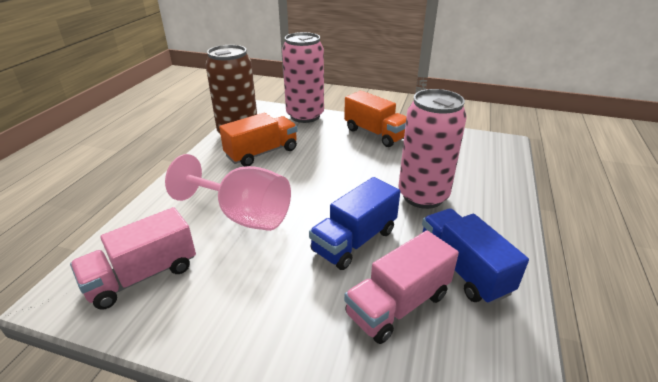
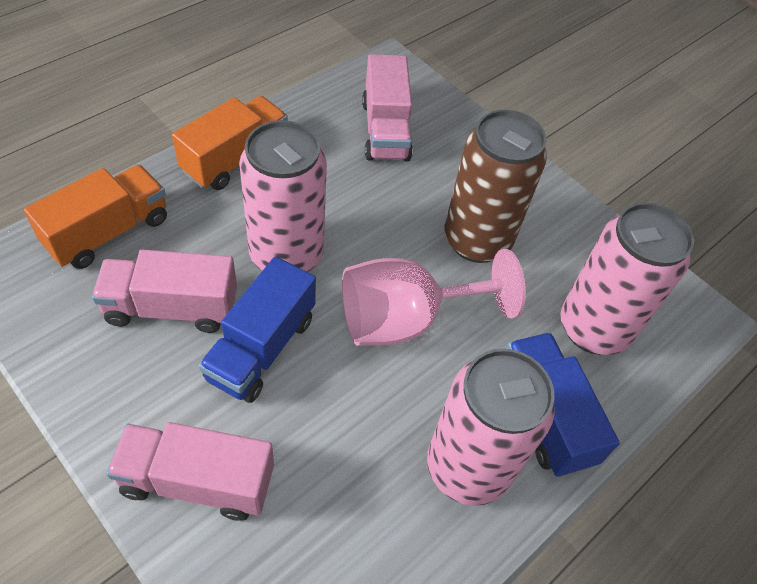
pink can: [282,32,324,123] [398,89,467,209] = 2 -> [239,120,327,272] [427,348,555,506] [561,202,694,355] = 3
pink truck: [70,207,196,310] [344,230,459,344] = 2 -> [92,249,237,333] [106,422,274,521] [362,54,413,161] = 3

